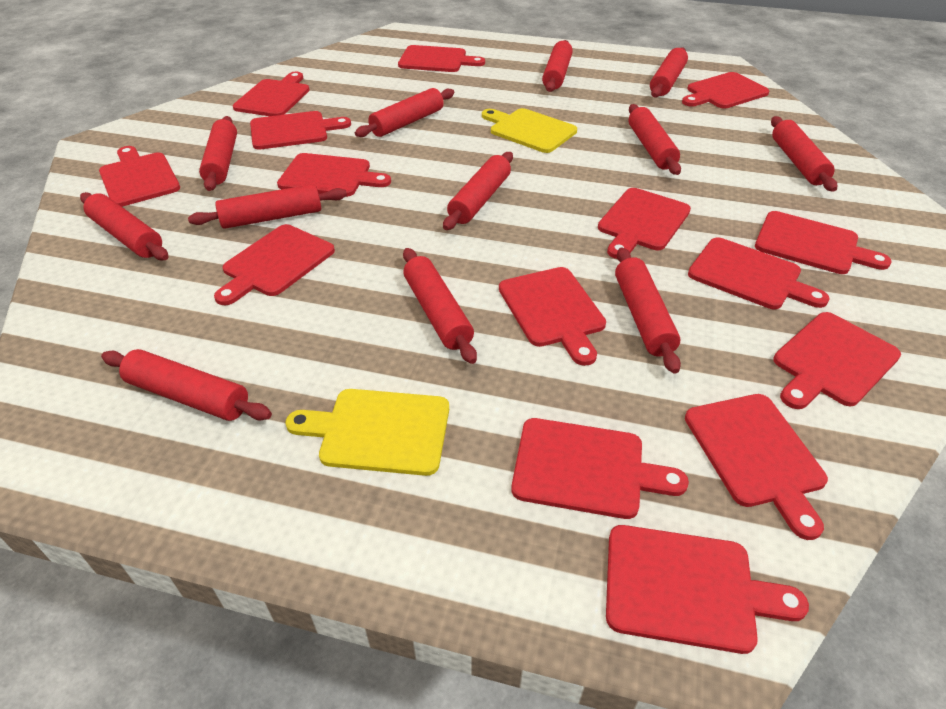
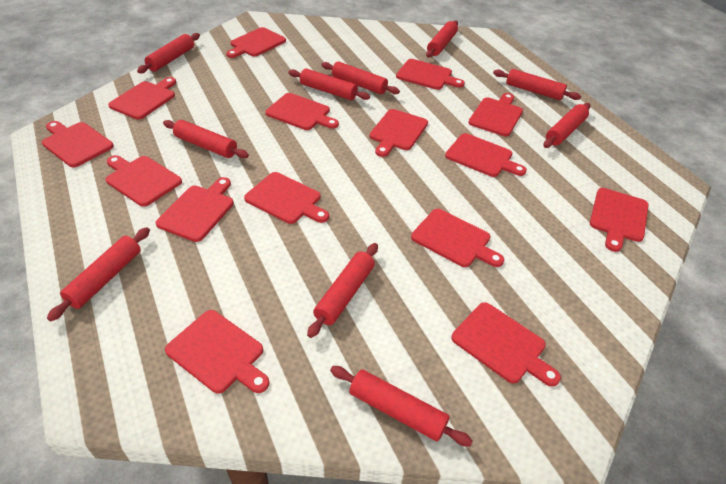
red rolling pin: [80,192,168,260] [101,349,272,421] [188,184,347,229] [199,116,237,191] [355,88,454,137] [403,248,477,364] [443,152,513,230] [542,40,573,92] [615,247,681,374] [629,104,681,175] [650,47,688,98] [771,116,837,192] = 12 -> [47,227,150,321] [137,33,200,73] [163,120,249,158] [288,68,370,100] [307,243,378,338] [321,61,400,94] [330,366,473,447] [426,20,458,58] [493,69,581,100] [543,103,591,148] = 10
yellow cutting board: [285,389,449,476] [482,108,577,153] = 2 -> none = 0

